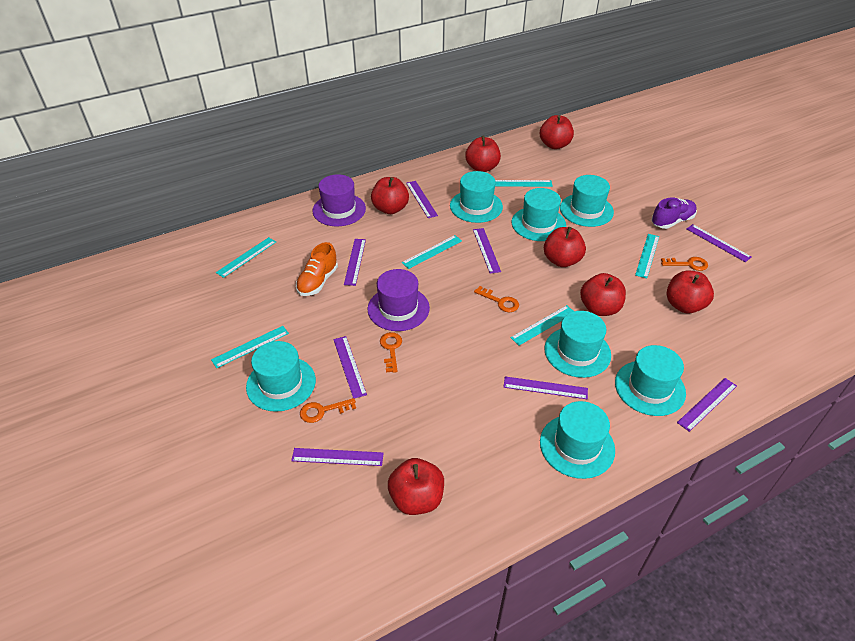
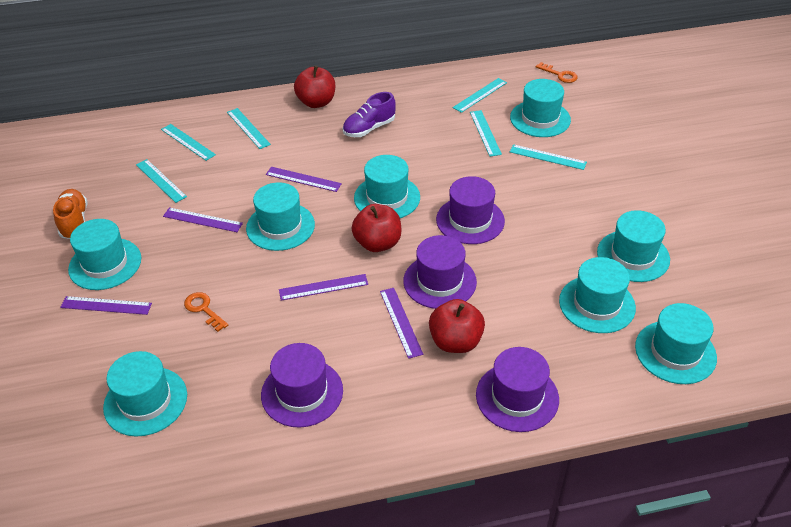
orange key: [300,398,356,423] [380,332,402,373] [474,286,519,312] [661,257,708,271] = 4 -> [184,292,228,332] [536,62,578,83] = 2
purple hat: [312,174,366,226] [367,269,430,331] = 2 -> [261,343,343,427] [403,235,477,309] [436,176,505,244] [476,347,559,432] = 4
purple ruler: [291,448,384,466] [333,336,367,399] [344,239,366,286] [406,181,438,218] [473,228,501,274] [503,376,588,399] [677,378,737,432] [686,224,752,262] = 8 -> [60,296,152,315] [163,207,243,232] [266,167,342,192] [279,274,368,301] [380,288,423,359] = 5
red apple: [371,177,409,214] [388,458,444,515] [465,136,501,172] [540,115,574,149] [544,227,586,267] [580,273,626,316] [667,271,714,313] = 7 -> [294,66,335,108] [352,204,401,252] [429,299,485,353] = 3
turquoise hat: [246,341,316,412] [450,171,503,223] [512,188,566,241] [540,401,615,479] [544,311,611,378] [560,175,614,227] [615,345,686,416] = 7 -> [68,219,141,290] [103,351,187,437] [246,182,315,251] [354,155,420,218] [510,79,571,137] [559,257,636,333] [597,210,670,282] [635,303,717,384] = 8

